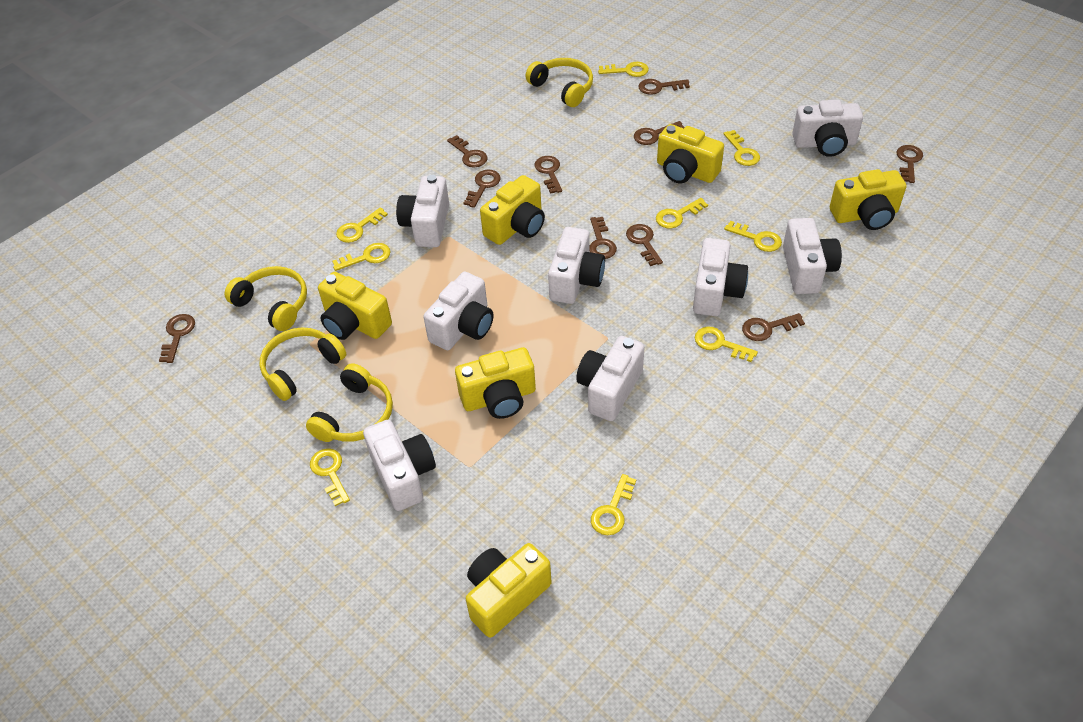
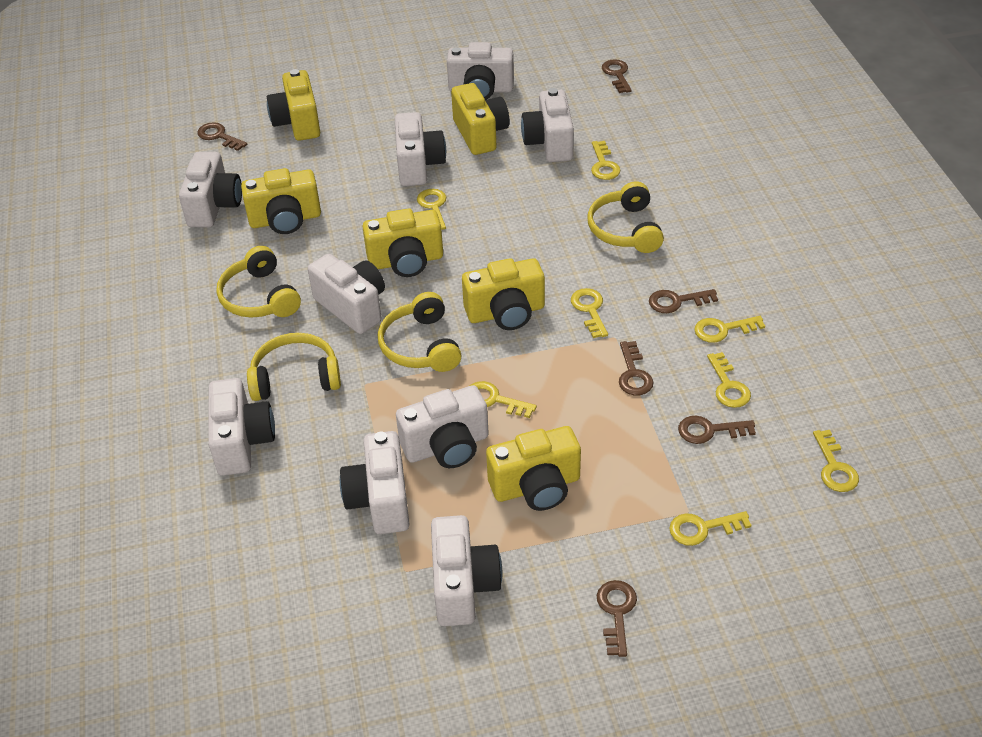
brown key: [159,314,195,363] [447,135,487,167] [464,170,501,208] [534,156,562,194] [590,217,617,259] [626,224,663,266] [634,121,685,145] [639,79,690,95] [742,313,805,341] [896,145,923,183] = 10 -> [197,122,247,151] [597,580,637,657] [602,59,632,93] [619,341,653,395] [649,289,718,313] [678,416,756,444] = 6
white camera: [363,420,436,511] [396,175,449,247] [423,272,493,350] [548,227,605,304] [576,336,645,421] [693,238,748,316] [783,218,842,294] [792,100,863,157] = 8 -> [179,152,242,227] [208,378,275,476] [308,254,385,334] [340,431,409,534] [395,112,446,186] [396,385,489,468] [431,515,502,626] [447,42,514,100] [521,88,574,162] = 9
yellow key: [310,449,350,506] [332,243,391,271] [336,207,388,243] [591,474,636,535] [598,62,649,77] [656,198,708,228] [695,326,758,362] [723,130,760,166] [724,221,782,252] = 9 -> [417,189,446,230] [470,381,537,418] [571,288,608,338] [591,141,620,180] [669,511,751,546] [694,316,765,343] [707,352,751,408] [813,430,859,492] = 8

